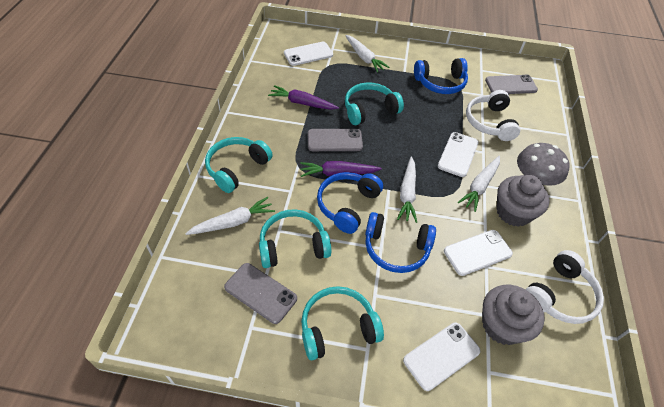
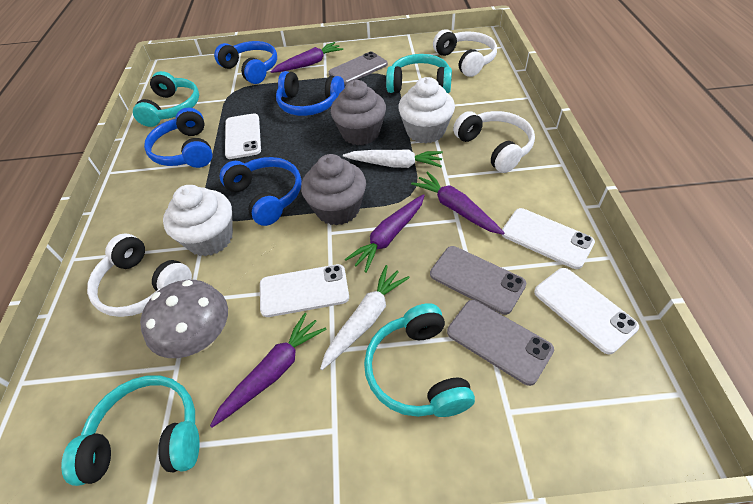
blue headphones: [317,172,383,234] [365,212,436,273] [414,58,468,94] = 3 -> [144,108,213,168] [214,41,277,84] [220,157,302,226] [276,71,345,116] = 4
purple carrot: [268,85,339,110] [300,161,382,177] = 2 -> [210,313,327,428] [270,42,343,73] [345,194,425,273] [411,171,504,235] = 4
white carrot: [185,197,275,235] [345,35,389,73] [397,157,417,223] [458,156,500,212] = 4 -> [320,265,410,370] [343,149,443,168] = 2
white cupcake: none = 0 -> [163,185,233,256] [398,77,455,143] = 2
white headphones: [466,90,520,141] [525,250,604,324] = 2 -> [87,234,192,317] [433,29,497,77] [453,111,535,173] = 3

